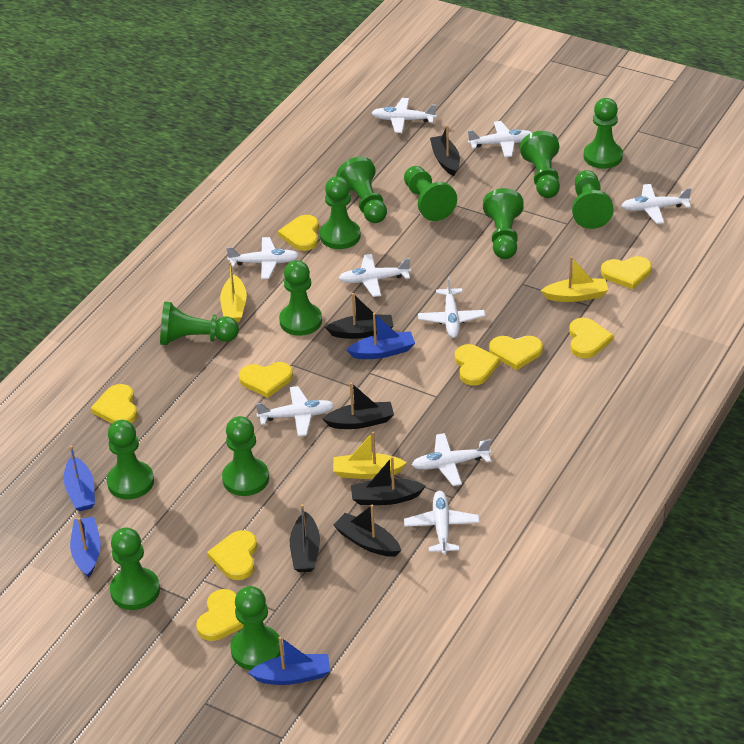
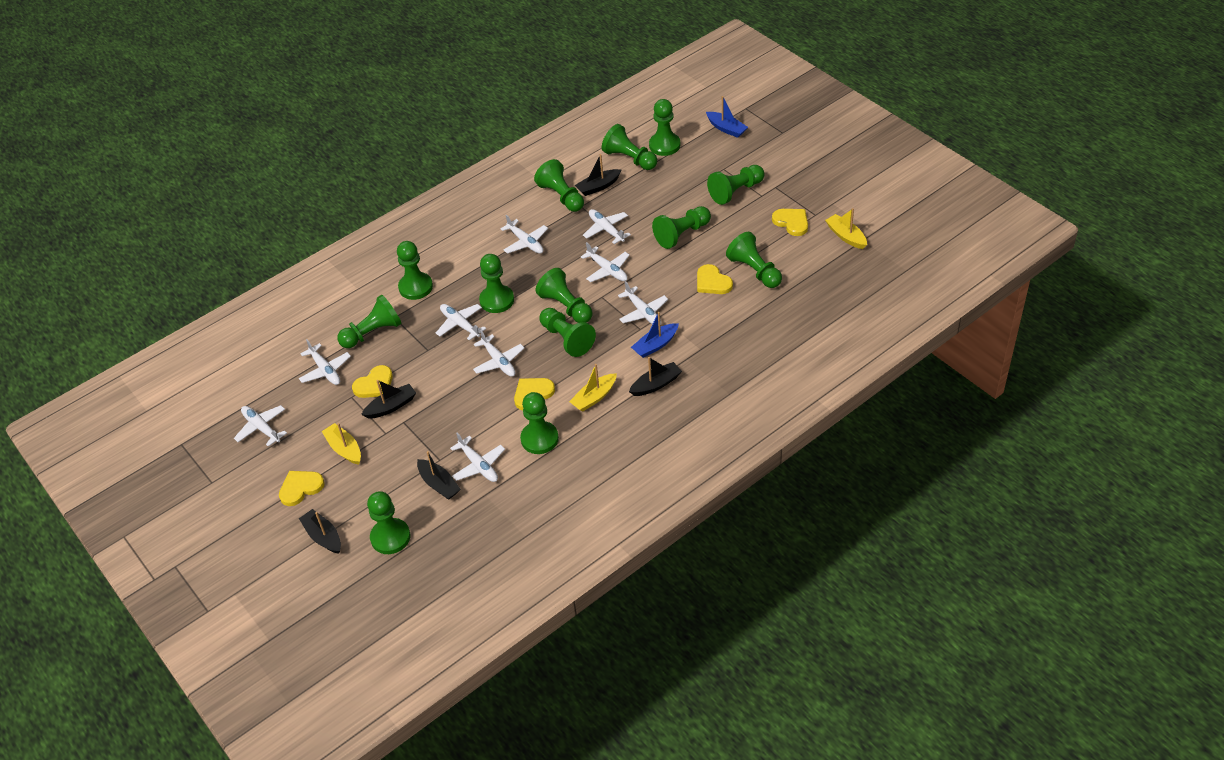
black boat: [290,504,320,572] [322,382,394,429] [325,293,393,339] [333,505,401,557] [351,457,426,505] [430,125,460,176] = 6 -> [299,509,341,554] [361,380,416,419] [417,451,461,500] [575,154,621,196] [629,357,682,396] = 5
blue boat: [63,446,95,511] [70,517,101,578] [248,636,330,685] [346,313,415,359] = 4 -> [631,312,679,358] [706,96,748,138] = 2
yellow heart: [91,384,138,424] [196,589,243,641] [207,530,257,580] [239,362,293,398] [278,215,319,251] [455,344,501,385] [489,336,543,370] [569,318,614,358] [601,256,652,289] = 9 -> [279,471,325,506] [352,365,393,398] [514,378,555,410] [697,264,733,294] [772,209,808,236] = 5

